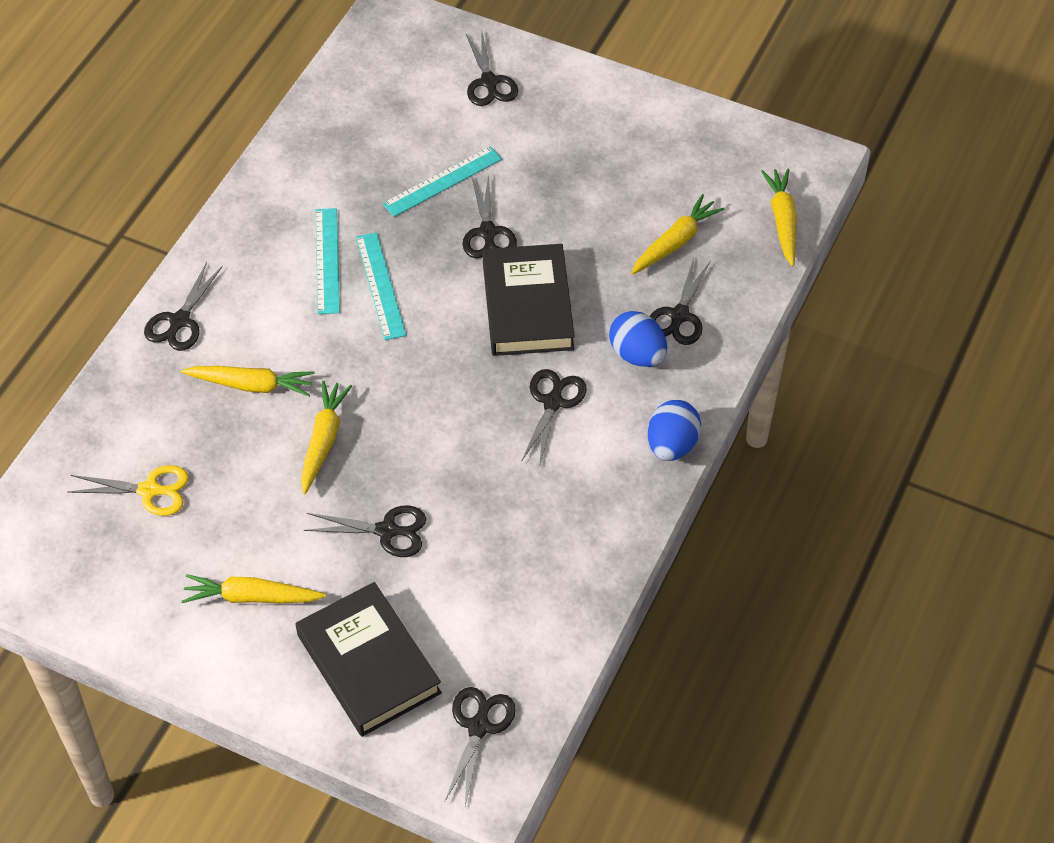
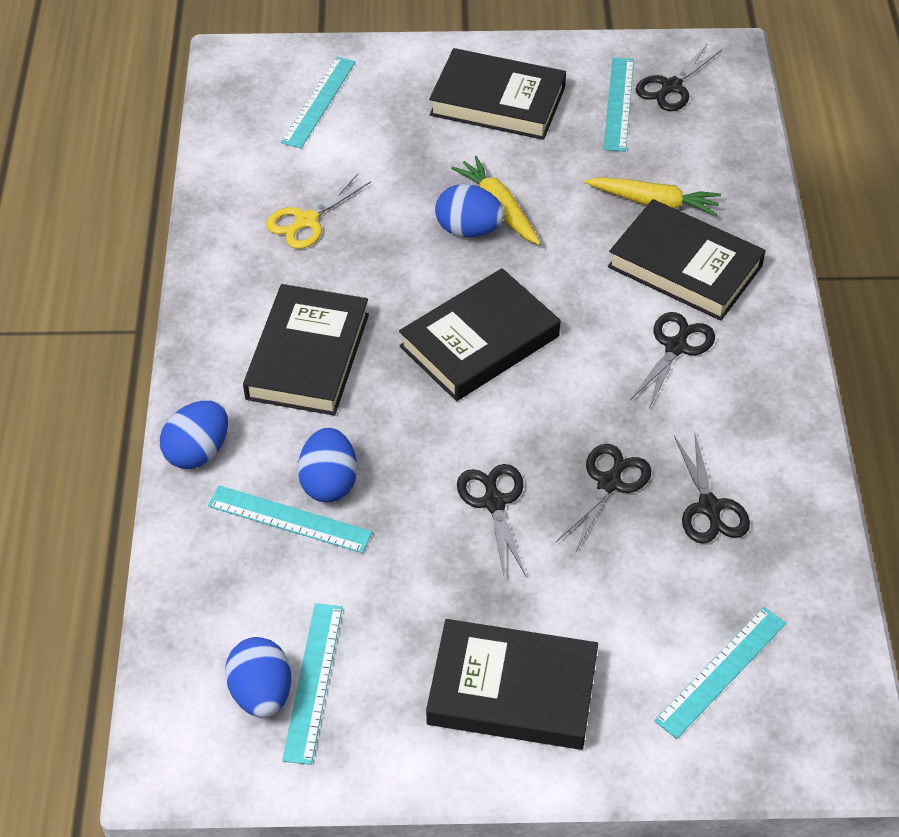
black book: [295,582,442,737] [483,244,575,356] = 2 -> [243,284,369,416] [399,268,560,401] [426,619,598,750] [429,48,566,140] [608,199,766,321] = 5
black scissors: [144,262,223,351] [304,505,426,557] [445,687,516,806] [463,175,517,258] [466,33,518,106] [521,369,587,467] [650,258,711,345] = 7 -> [457,464,526,576] [556,444,652,553] [630,312,715,408] [636,43,722,111] [674,431,750,543] = 5
blue egg: [609,311,667,367] [648,400,701,461] = 2 -> [160,401,228,469] [225,637,291,718] [298,428,357,503] [435,184,505,237] = 4
turquoise ruler: [316,208,340,314] [356,232,406,340] [382,146,502,217] = 3 -> [208,485,372,553] [281,56,356,148] [282,603,342,765] [603,57,634,152] [654,607,786,739] = 5
yellow carrot: [181,366,315,397] [182,574,326,603] [301,381,352,494] [631,194,724,275] [761,169,797,267] = 5 -> [451,156,541,245] [584,177,721,216] = 2

